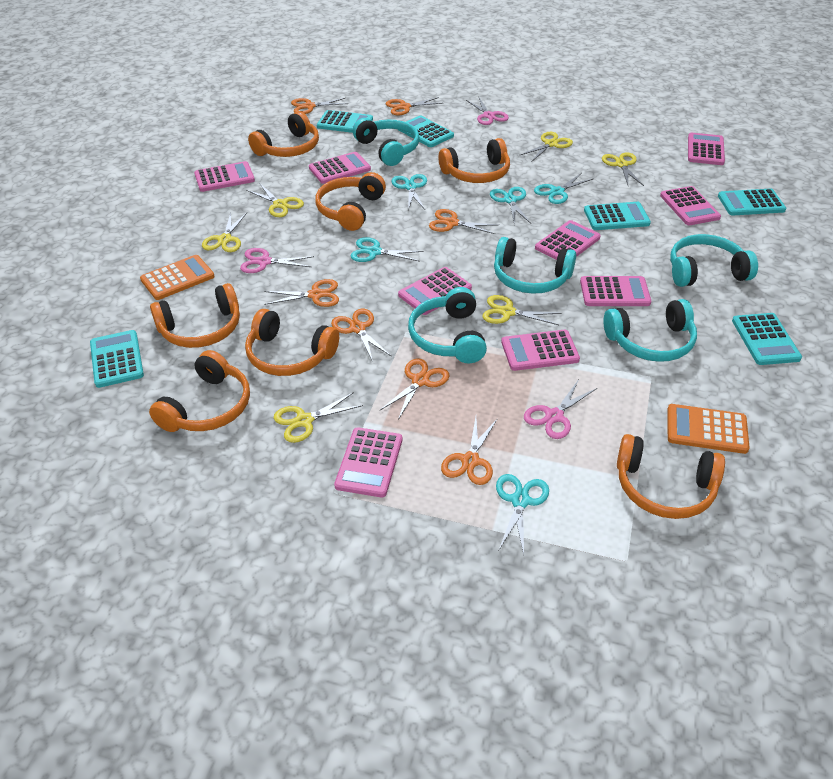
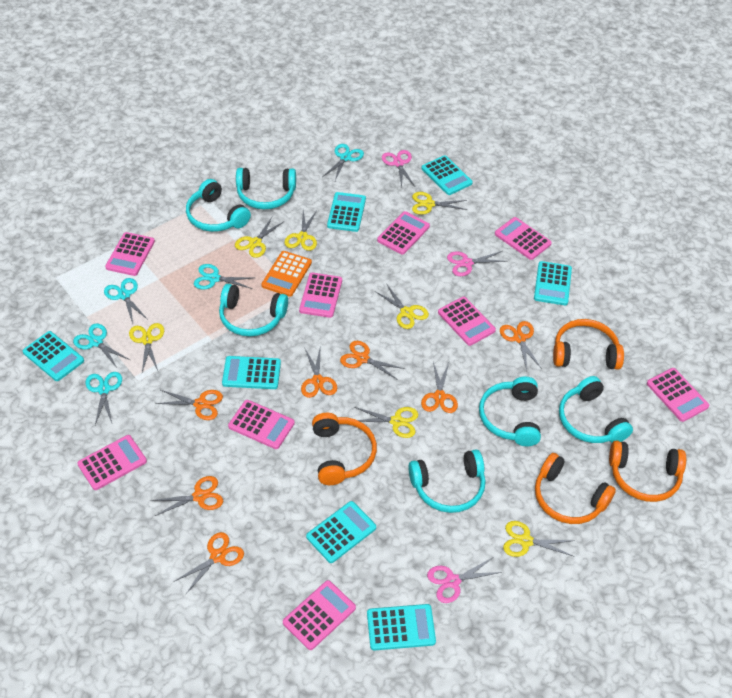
orange calculator: [140,255,215,300] [667,404,750,454] = 2 -> [261,251,312,297] = 1
orange headphones: [149,350,250,432] [150,283,240,348] [245,309,339,376] [248,111,319,157] [315,172,386,231] [438,138,510,183] [617,434,725,519] = 7 -> [312,413,377,485] [535,453,616,524] [553,319,624,369] [609,441,686,502] = 4
turquoise calculator: [90,330,144,388] [317,110,373,133] [398,115,454,147] [584,202,651,230] [718,189,786,215] [732,313,802,365] = 6 -> [23,331,84,381] [222,356,281,389] [306,501,376,563] [327,192,366,232] [367,604,436,650] [422,155,473,195] [534,261,572,305] = 7
turquoise headphones: [353,118,420,166] [408,287,487,363] [494,237,576,294] [603,299,697,362] [670,234,758,287] = 5 -> [186,179,251,232] [219,284,288,336] [236,168,296,209] [408,449,485,513] [479,377,541,446] [559,376,633,443] = 6
yellow scissors: [202,213,247,252] [246,183,304,217] [274,392,363,443] [482,295,561,325] [519,132,573,161] [602,152,644,186] = 6 -> [129,323,164,372] [235,217,283,258] [284,211,317,251] [355,407,418,438] [375,283,429,329] [412,192,468,215] [503,521,575,557] = 7

